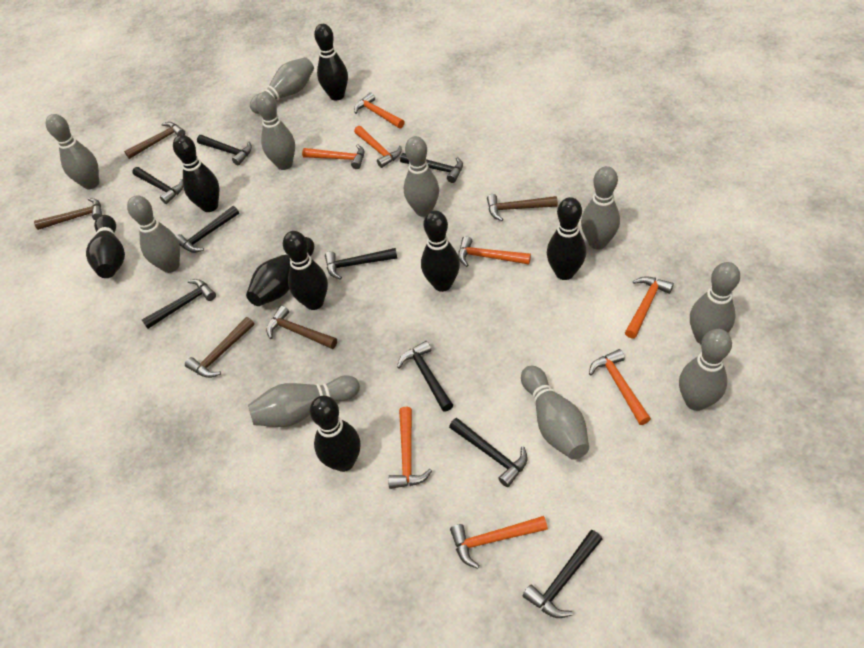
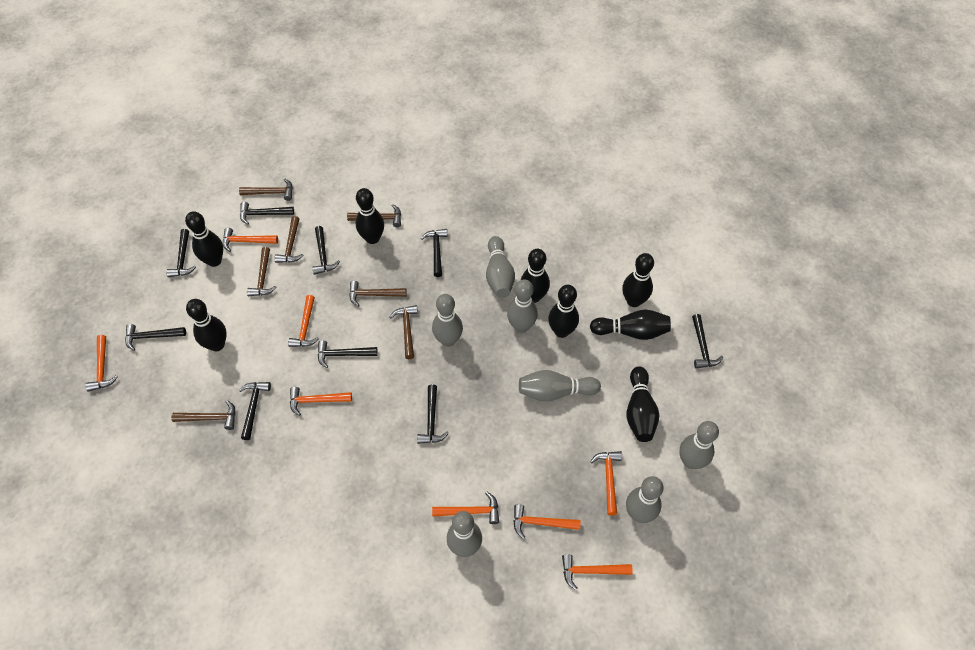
brown hammer: [34,198,102,230] [124,122,185,159] [185,317,254,378] [266,306,337,349] [487,194,558,221] = 5 -> [171,400,236,430] [239,178,293,201] [247,247,277,297] [274,216,303,263] [347,204,401,227] [349,281,407,306] [390,305,418,359] = 7
grey bowling pin: [46,114,99,189] [127,195,180,273] [248,375,360,427] [250,57,314,114] [255,92,295,170] [404,136,439,217] [521,366,589,460] [581,166,620,250] [679,329,732,411] [690,262,740,344] = 10 -> [432,294,463,347] [447,511,482,557] [486,236,515,298] [507,279,538,333] [519,370,601,402] [626,476,664,523] [679,421,719,469] = 7

